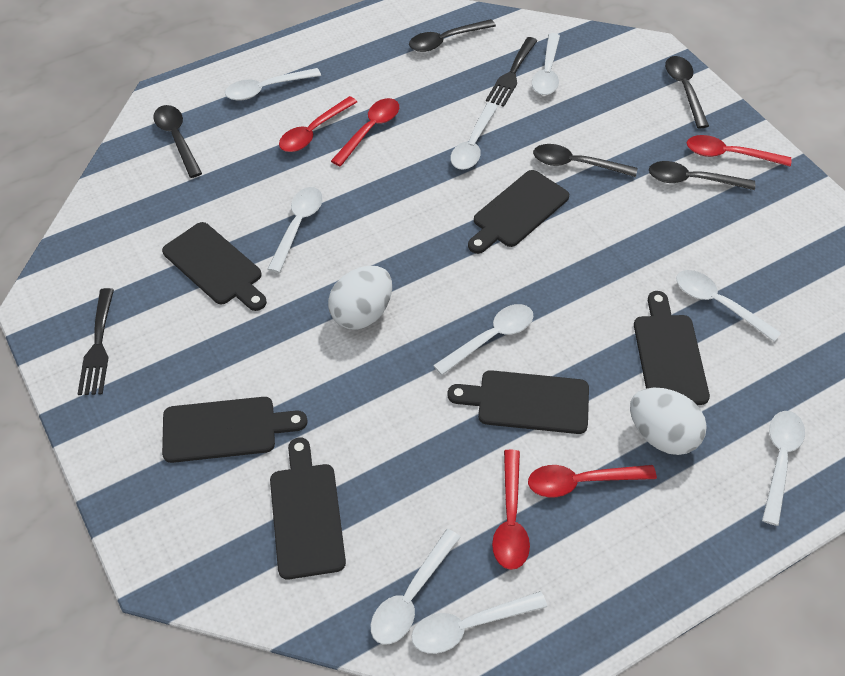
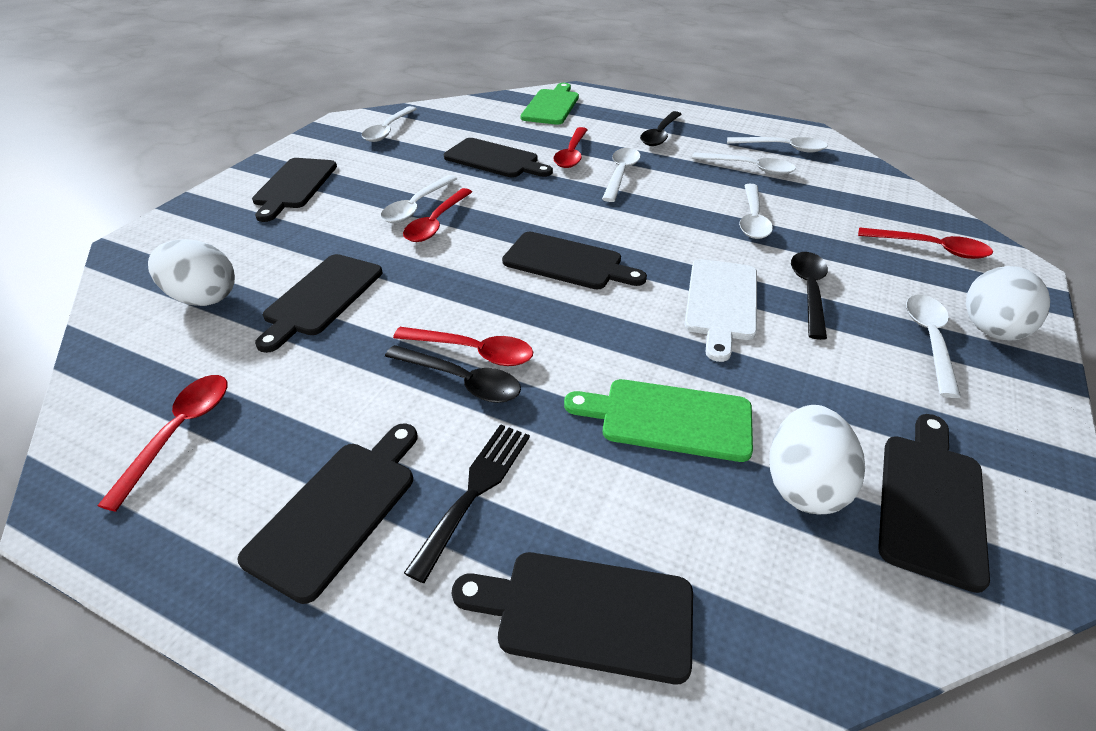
black cutting board: [162,222,267,311] [162,397,307,463] [270,438,346,580] [447,370,589,434] [468,170,569,254] [634,291,710,405] = 6 -> [237,423,418,604] [252,158,337,222] [255,254,382,353] [444,138,553,178] [452,552,693,684] [502,232,647,289] [878,414,990,593] = 7
black fork: [78,288,114,395] [486,37,537,107] = 2 -> [404,424,530,583] = 1
black spoon: [153,105,202,178] [409,19,496,52] [533,144,637,177] [649,161,755,190] [665,56,709,128] = 5 -> [385,345,521,403] [640,111,682,146] [791,252,828,340] = 3
green cutting board: none = 0 -> [521,83,579,125] [564,379,753,462] = 2
white cutting board: none = 0 -> [684,259,757,362] = 1
white egg: [328,266,392,330] [630,387,707,455] = 2 -> [148,239,235,306] [770,405,865,514] [966,266,1050,341] = 3
white spoon: [225,68,321,101] [268,187,323,273] [371,529,461,645] [411,591,547,654] [433,304,534,375] [451,103,498,170] [532,33,560,95] [676,270,781,342] [762,411,805,526] = 9 -> [362,106,416,142] [381,175,457,223] [602,148,641,202] [692,152,796,175] [727,137,828,153] [739,183,773,239] [906,295,961,398] = 7

